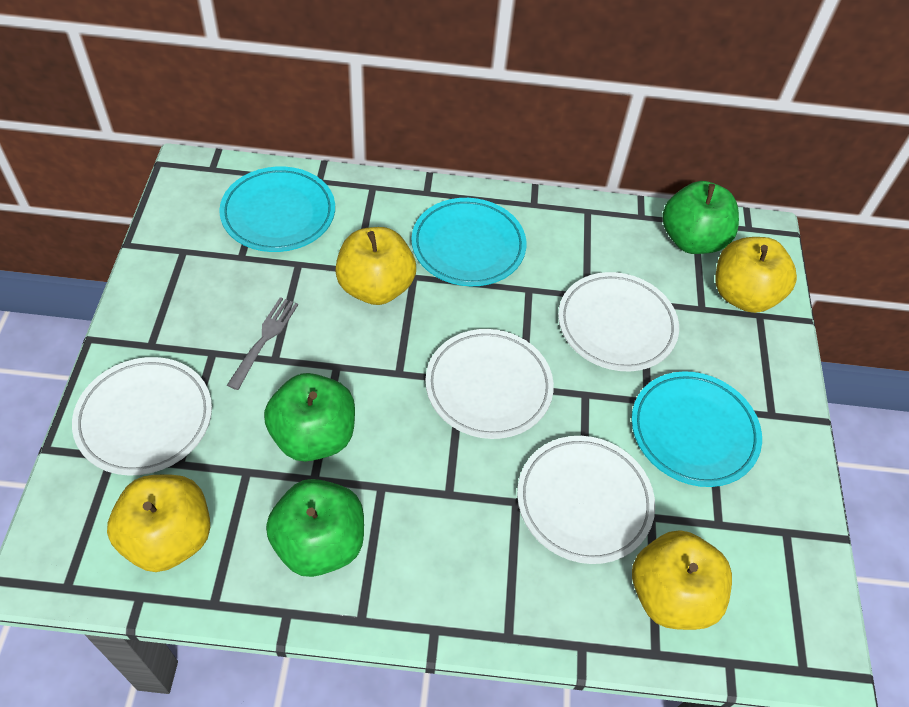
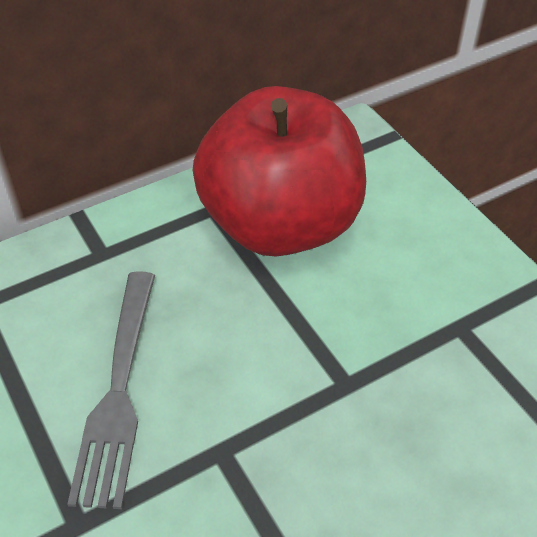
green apple: [264,373,355,462] [266,479,364,577] [662,181,739,254] = 3 -> none = 0
red apple: none = 0 -> [193,86,366,256] = 1
turquoise plate: [219,167,335,252] [411,198,527,286] [631,371,762,487] = 3 -> none = 0
white plate: [72,357,212,476] [425,329,554,439] [517,436,655,564] [558,272,679,371] = 4 -> none = 0
yellow apple: [107,475,210,572] [335,227,416,305] [632,530,732,630] [715,237,797,313] = 4 -> none = 0

